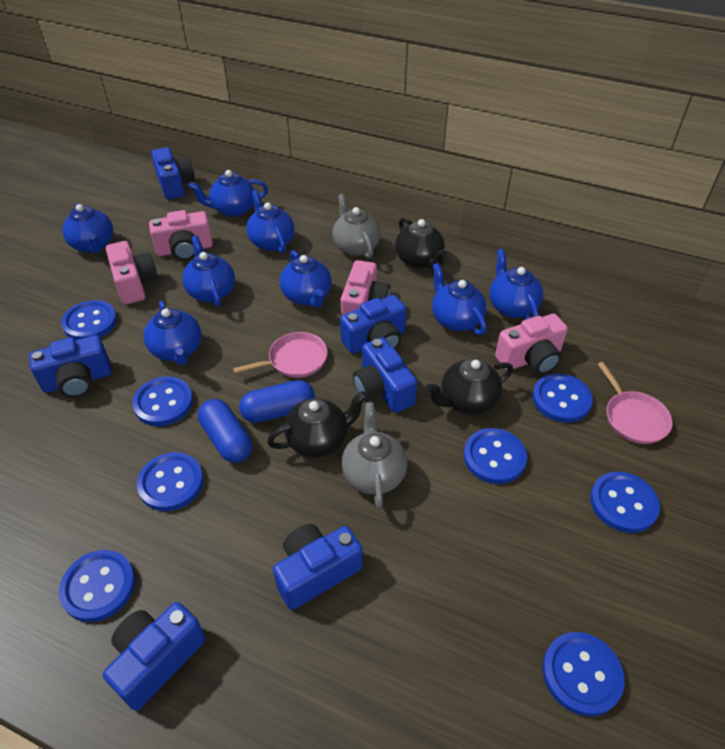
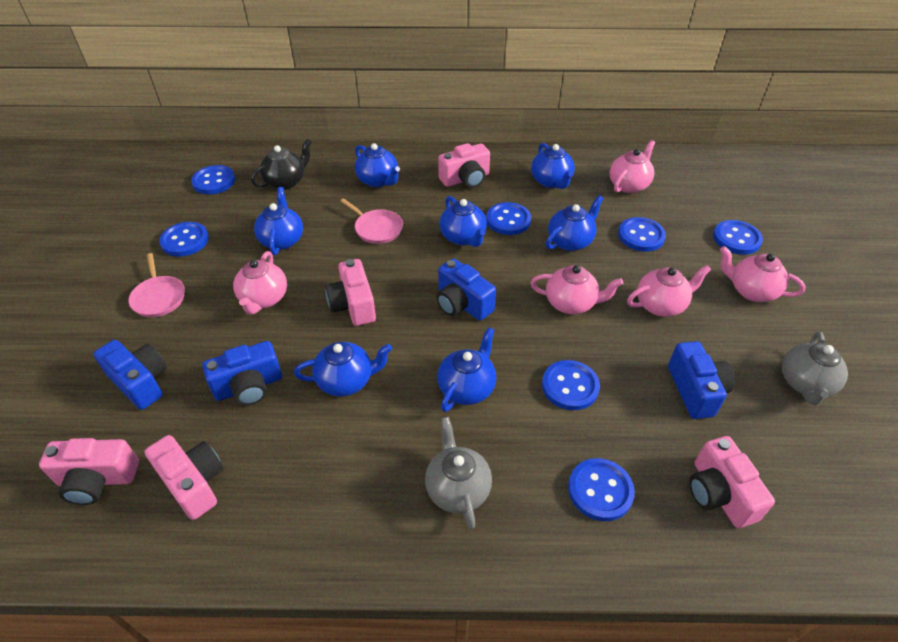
black teapot: [267,391,367,458] [395,217,447,269] [426,358,513,415] = 3 -> [251,139,312,190] = 1
blue button: [59,550,135,622] [61,300,117,340] [132,376,193,426] [137,452,203,511] [464,428,527,484] [532,373,593,423] [542,632,625,717] [590,472,660,533] = 8 -> [159,222,209,257] [191,165,236,194] [486,202,531,235] [542,360,600,410] [568,458,635,521] [618,217,666,252] [713,220,763,255] = 7
blue camera: [29,335,112,398] [103,602,206,711] [151,147,195,199] [273,524,363,610] [340,295,406,354] [353,337,417,413] = 6 -> [93,340,167,410] [202,341,282,406] [436,258,496,321] [668,341,735,419] = 4
blue capsule: [198,399,252,463] [239,380,315,423] = 2 -> none = 0
blue teapot: [62,203,113,253] [143,301,201,365] [182,235,235,306] [189,170,268,217] [246,190,295,253] [280,250,332,308] [432,263,487,335] [489,249,543,320] = 8 -> [254,187,303,255] [294,342,392,397] [355,143,400,188] [437,327,496,412] [439,196,487,247] [531,143,575,189] [546,195,604,251] = 7
pink camera: [106,241,158,304] [149,210,213,261] [341,260,390,316] [495,314,568,375] = 4 -> [39,438,139,505] [144,435,224,520] [325,259,376,326] [438,143,490,188] [689,436,775,528] = 5
pink teapot: none = 0 -> [233,251,287,315] [531,265,623,314] [610,140,655,193] [627,265,711,317] [720,246,806,302] = 5

